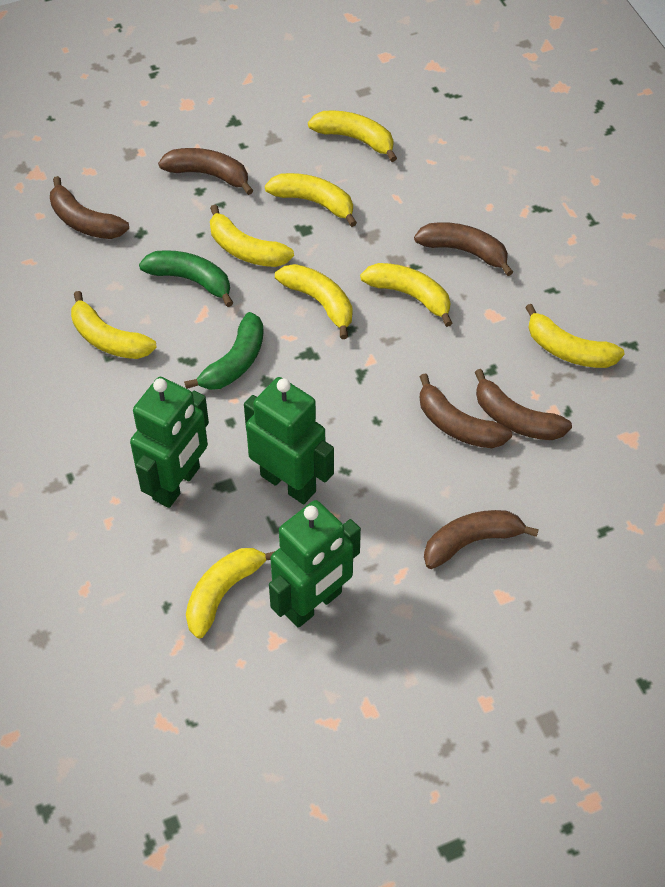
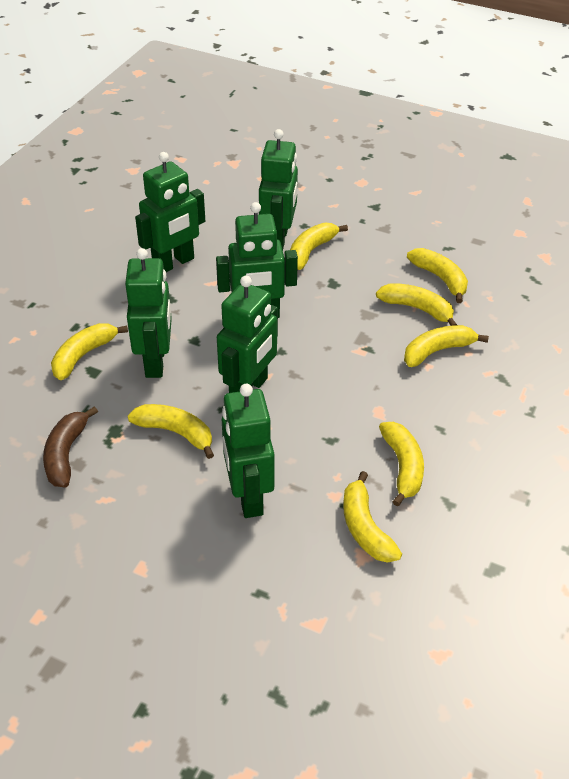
brown banana: [50,176,129,239] [158,148,253,195] [414,222,513,276] [420,373,512,448] [424,510,539,569] [475,369,572,440] = 6 -> [43,406,98,487] = 1
green banana: [139,250,233,307] [184,312,264,390] = 2 -> none = 0
green robot: [130,377,209,508] [244,377,334,504] [269,500,361,628] = 3 -> [125,248,172,378] [135,152,205,272] [216,202,298,318] [217,276,278,393] [222,384,275,518] [259,129,298,250] = 6

